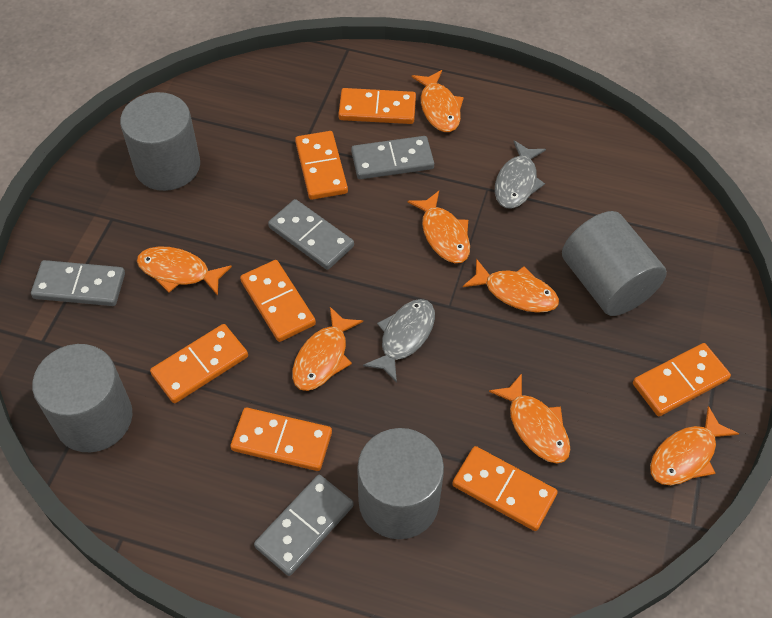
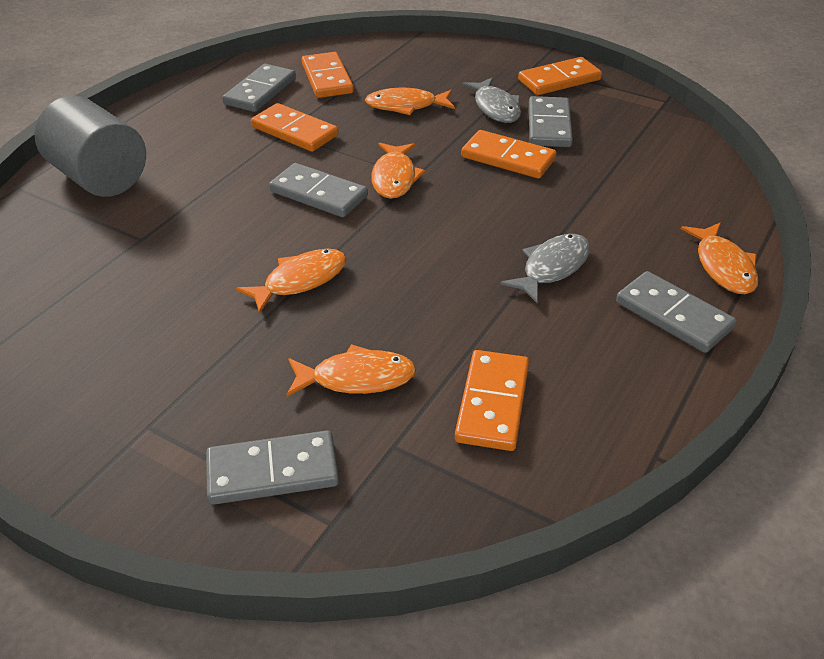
grey cylinder: [32,344,133,452] [120,92,200,191] [357,428,444,539] [562,211,667,316] = 4 -> [34,95,146,197] = 1
grey domino: [31,260,125,306] [254,475,354,576] [268,199,354,270] [351,136,434,179] = 4 -> [206,430,339,505] [222,64,296,112] [269,163,368,217] [529,96,573,147] [616,271,736,353] = 5
orange domino: [150,324,248,403] [230,407,332,471] [240,260,316,342] [295,131,348,200] [338,88,416,124] [452,446,558,531] [633,343,731,416] = 7 -> [251,103,338,152] [301,52,354,98] [455,350,529,451] [461,130,556,179] [518,57,602,95] = 5
orange fish: [137,246,232,296] [292,307,363,391] [408,191,470,263] [411,70,464,132] [463,259,559,313] [489,373,570,463] [650,406,739,485] = 7 -> [236,249,347,314] [287,344,416,397] [365,88,455,115] [371,142,425,199] [681,223,758,294] = 5

